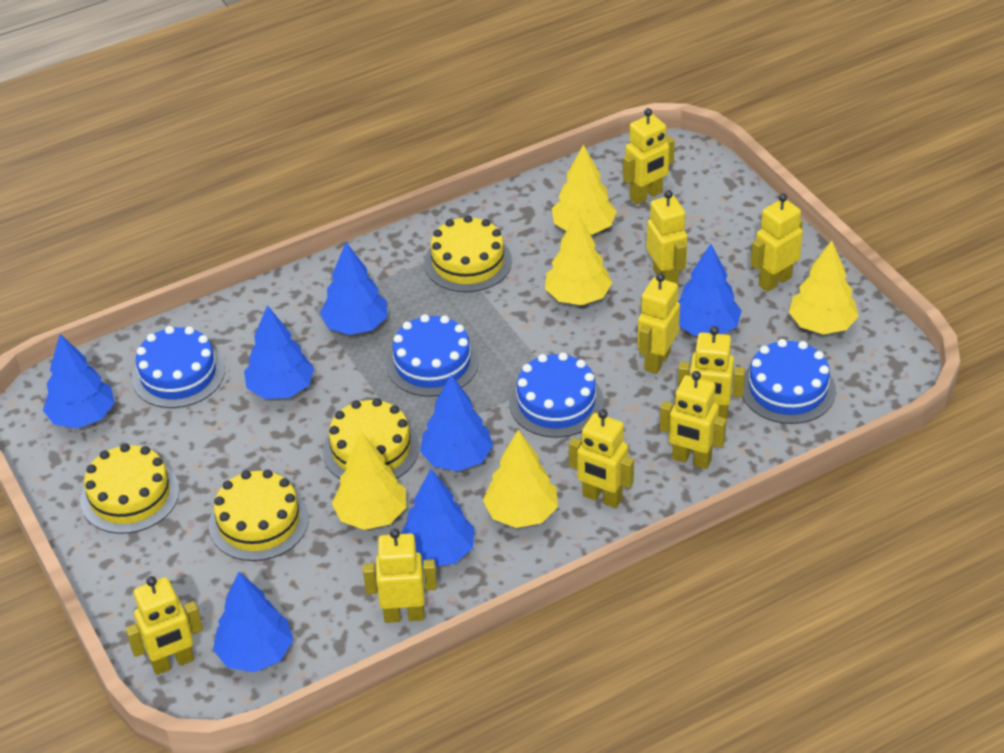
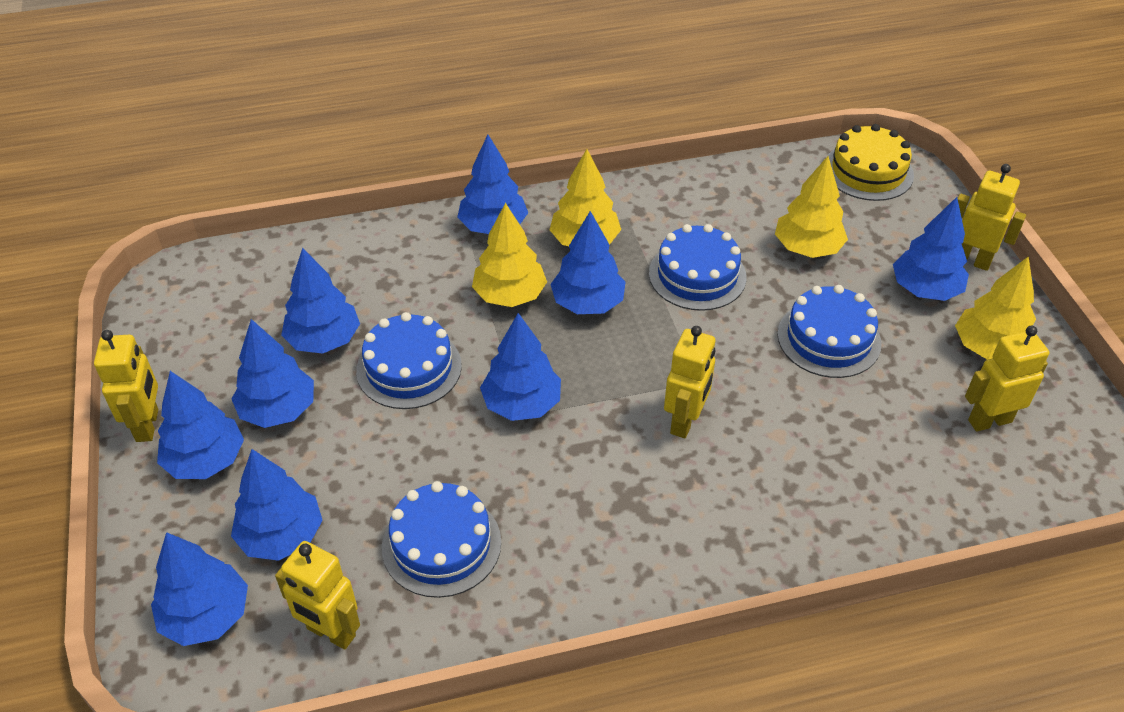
blue tree: [43,334,114,428] [213,572,293,672] [244,305,314,399] [320,242,388,335] [400,469,474,566] [420,375,493,471] [678,244,742,336] = 7 -> [151,532,248,646] [157,371,244,479] [231,449,323,561] [232,319,314,428] [281,248,360,354] [457,135,528,234] [480,313,561,421] [550,211,626,314] [893,197,969,301] = 9
yellow cake: [80,443,179,534] [209,469,309,561] [323,398,419,479] [424,215,512,292] = 4 -> [827,124,914,201] = 1
yellow robot: [126,576,203,675] [363,528,437,623] [569,409,634,508] [623,108,675,204] [638,273,680,374] [646,190,688,285] [660,371,727,469] [678,326,745,419] [751,193,803,292] = 9 -> [94,330,158,442] [275,541,360,650] [664,326,716,438] [957,164,1026,271] [965,326,1049,432] = 5
yellow tree: [332,432,406,530] [483,430,558,528] [545,213,612,305] [552,145,617,235] [789,240,859,335] = 5 -> [472,203,547,307] [550,149,621,246] [775,156,848,258] [955,256,1036,360] = 4

